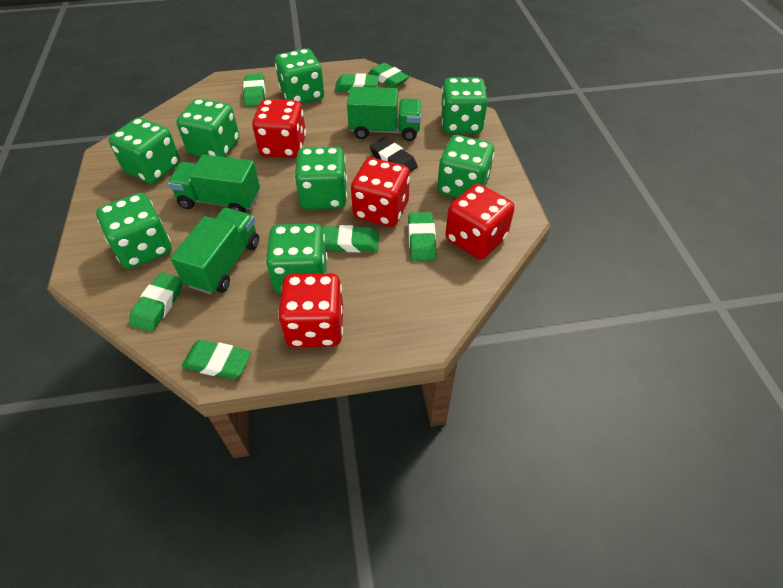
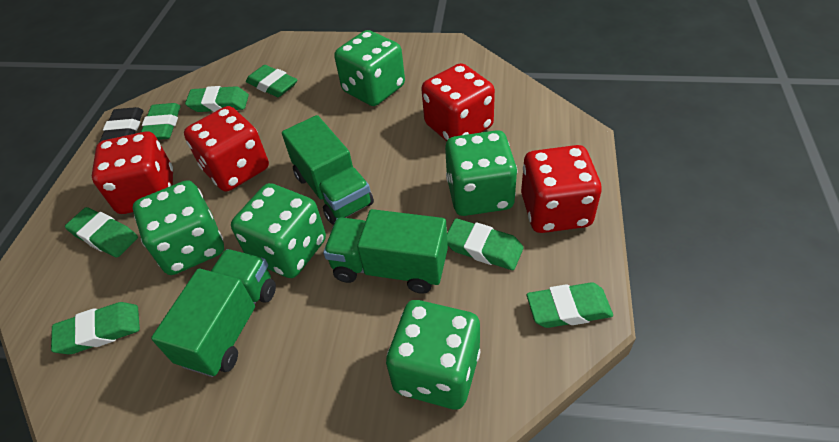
green dice: [96,193,172,269] [109,117,180,184] [177,98,239,157] [266,223,327,293] [275,48,324,104] [295,147,347,210] [437,135,494,198] [441,78,488,133] = 8 -> [133,180,224,275] [231,183,326,278] [334,30,405,106] [386,300,480,409] [445,130,517,216] = 5

